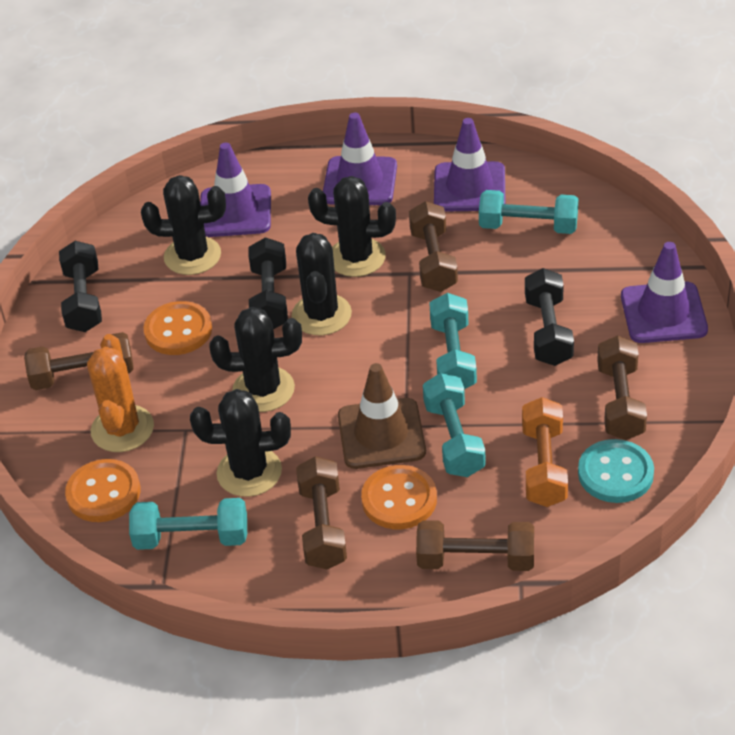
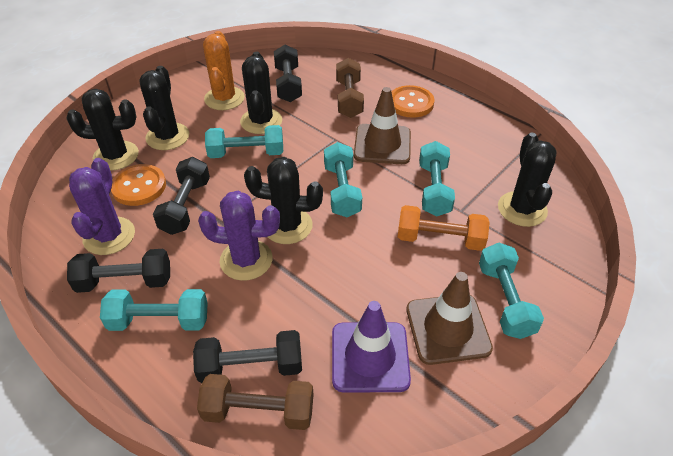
black dumbbell: [59,241,102,332] [248,237,288,329] [525,268,574,366] = 3 -> [67,249,170,293] [153,157,210,235] [193,330,302,383] [274,45,302,102] = 4
brown dumbbell: [24,332,133,390] [296,456,347,569] [409,201,458,292] [416,520,534,571] [597,335,647,440] = 5 -> [197,374,313,430] [336,58,364,118] = 2
brown traffic cone: [338,363,426,469] = 1 -> [354,87,411,164] [406,272,493,365] = 2
orange button: [65,459,140,522] [143,301,212,355] [361,465,437,529] = 3 -> [111,164,166,206] [391,85,434,118] = 2
purple cactus: none = 0 -> [69,158,135,255] [198,191,280,281] = 2
purple traffic cone: [200,143,271,237] [323,113,397,205] [434,118,505,212] [621,242,708,343] = 4 -> [332,301,411,393] = 1
turquoise button: [578,439,654,503] = 1 -> none = 0
turquoise dumbbell: [129,498,247,550] [423,373,486,477] [429,293,477,389] [479,190,578,234] = 4 -> [100,289,208,331] [205,125,283,158] [324,142,362,217] [419,141,455,216] [479,243,544,339] = 5

